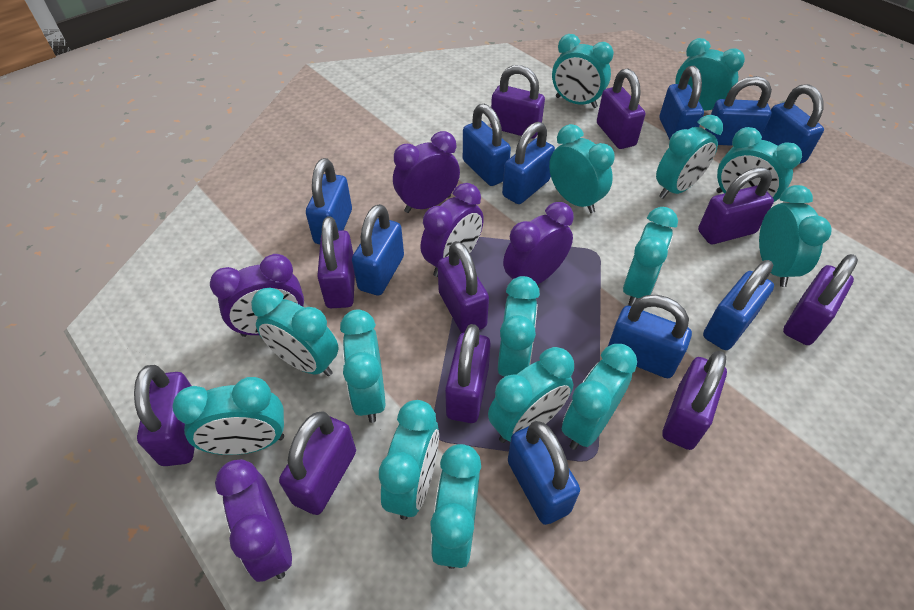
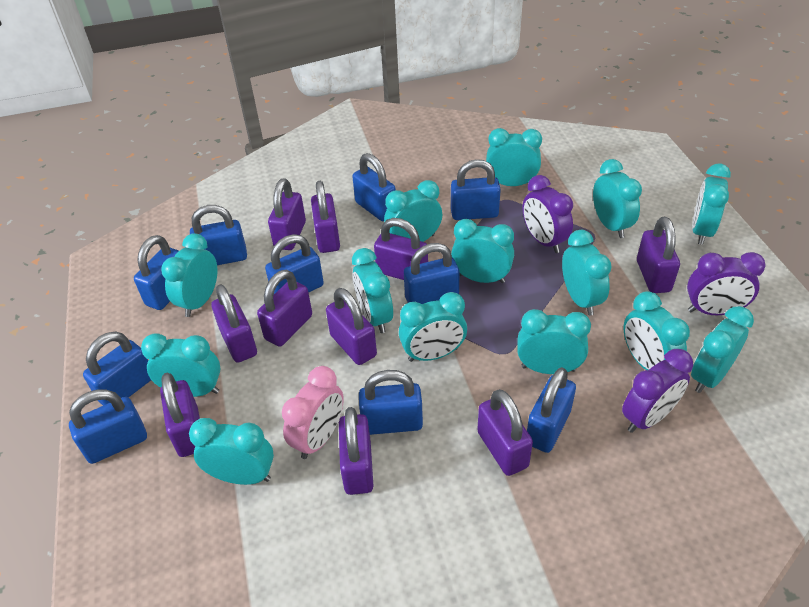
pink clock: none = 0 -> [282,366,344,459] = 1
purple clock: [210,254,304,337] [215,459,292,582] [393,131,460,213] [421,183,484,277] [503,202,574,285] = 5 -> [523,175,573,253] [622,349,693,433] [687,252,766,315] = 3
turquoise clock: [173,377,284,455] [251,287,339,376] [340,309,385,423] [379,400,439,520] [430,444,481,569] [488,347,574,443] [498,276,540,376] [549,124,615,213] [552,34,614,108] [562,344,637,450] [623,207,678,306] [656,115,723,199] [675,38,745,111] [716,127,802,202] [759,185,832,287] = 15 -> [141,333,221,397] [161,233,218,317] [189,418,274,485] [352,248,393,333] [384,180,442,242] [399,292,467,362] [451,219,514,283] [486,128,542,186] [517,309,591,374] [562,230,612,315] [593,159,642,238] [624,291,690,370] [691,306,754,393] [692,164,731,245] = 14

